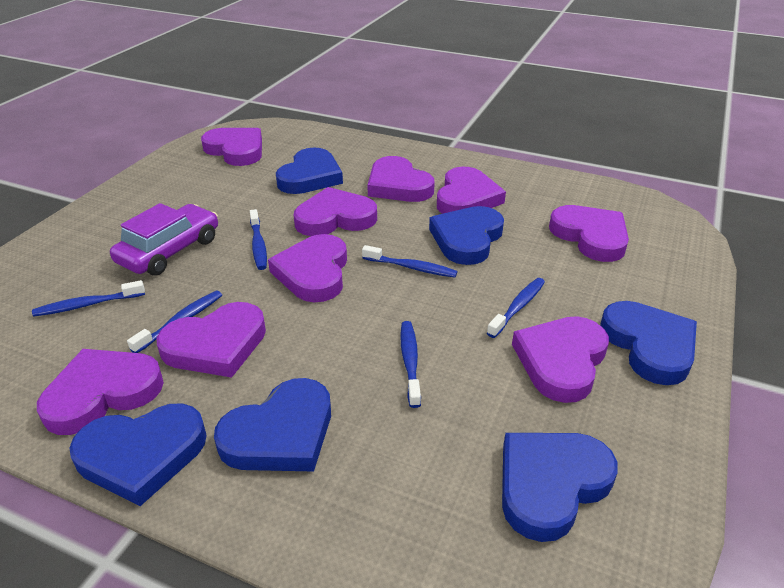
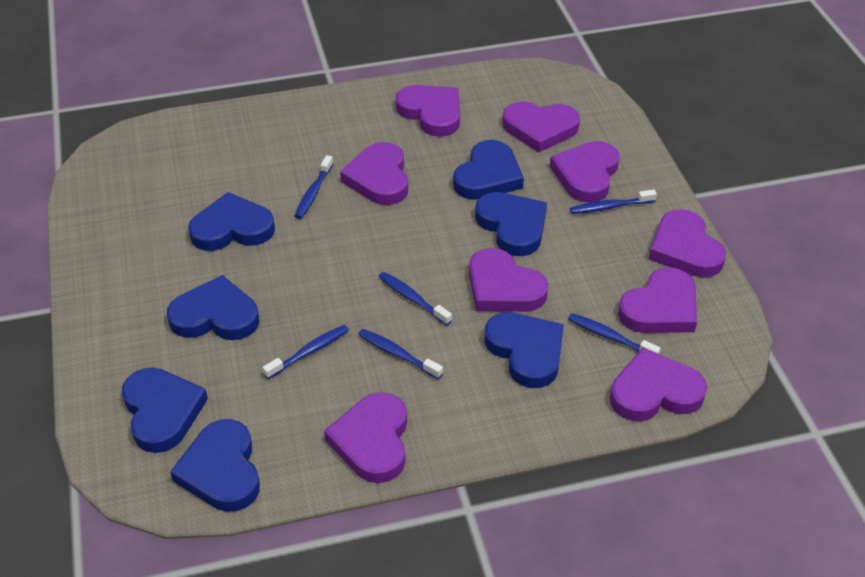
blue heart: [69,403,207,506] [214,378,331,472] [276,147,343,194] [429,206,504,265] [502,433,618,542] [600,301,697,385] = 6 -> [122,367,208,453] [167,275,259,340] [170,419,260,512] [188,192,275,251] [453,140,524,200] [475,192,547,256] [484,312,564,388] = 7
purple car: [110,203,218,275] = 1 -> none = 0

